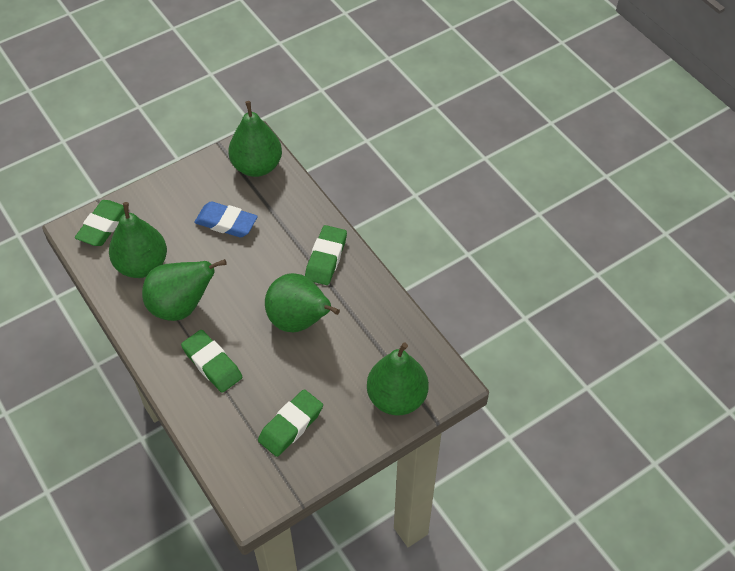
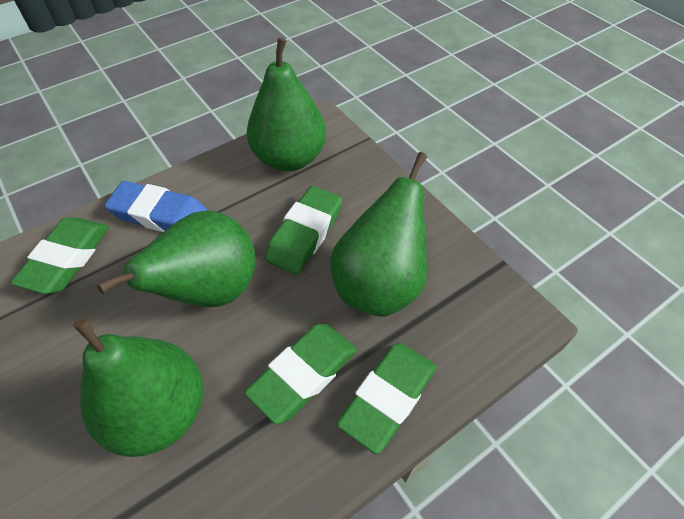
green pear: [109,202,167,278] [142,259,227,321] [228,101,282,177] [265,273,340,332] [367,343,429,415] = 5 -> [73,317,203,457] [97,210,256,307] [247,38,326,171] [330,152,427,317] = 4

